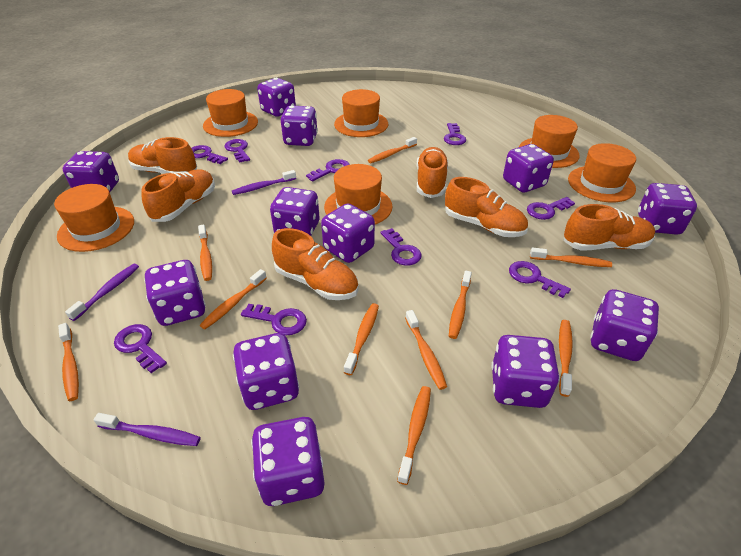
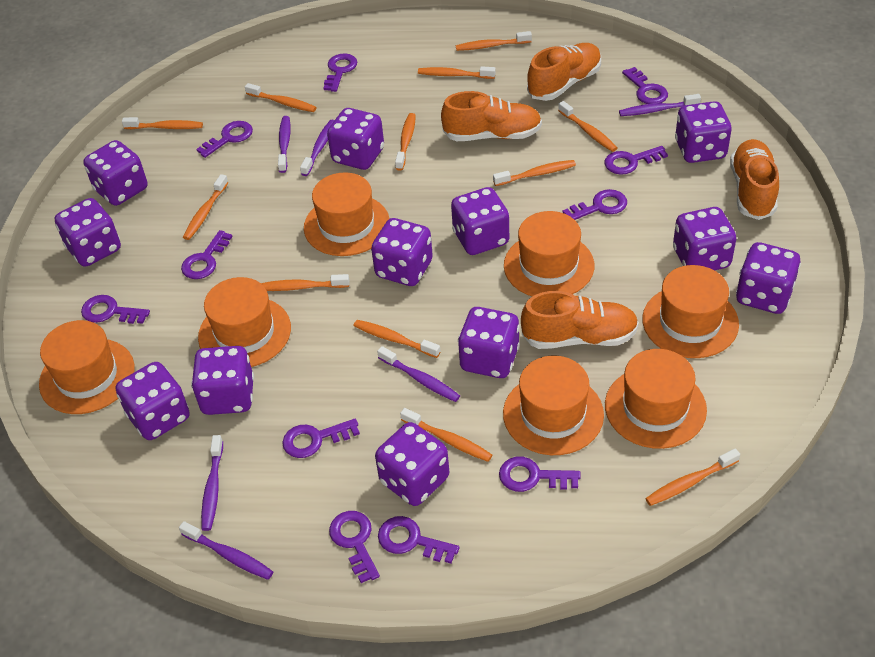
orange hat: [54,184,134,252] [203,89,258,137] [324,164,393,224] [334,89,388,137] [519,115,580,168] [568,143,636,202] = 6 -> [39,320,135,414] [198,277,291,367] [304,172,390,256] [503,356,604,455] [504,211,594,296] [605,349,707,449] [642,265,739,358] = 7
orange shoe: [128,137,197,174] [141,170,215,222] [272,228,359,300] [416,147,448,198] [445,177,528,237] [563,204,655,251] = 6 -> [441,91,542,141] [521,291,639,349] [527,43,601,101] [730,139,779,220] = 4
orange toothbrush: [58,323,79,401] [198,225,212,281] [199,269,267,329] [344,303,379,375] [368,137,417,163] [397,386,431,485] [405,310,447,390] [449,271,472,339] [530,247,612,267] [559,320,573,397] = 10 -> [122,117,203,129] [183,174,228,240] [245,83,317,112] [261,274,350,291] [354,320,441,358] [395,113,416,171] [400,408,492,462] [418,66,496,79] [456,31,532,51] [493,160,576,186] [558,101,617,152] [645,448,740,506] = 12
purple key: [114,324,167,373] [191,145,228,164] [224,139,250,162] [241,304,307,335] [306,159,350,181] [380,228,422,266] [444,123,466,145] [509,261,571,298] [527,197,575,220] = 9 -> [81,295,150,324] [181,230,233,279] [196,121,253,158] [282,419,360,458] [323,53,357,92] [329,511,380,583] [378,516,459,563] [499,457,581,492] [563,189,627,220] [604,146,668,175] [622,67,668,104] = 11
purple toothbrush: [65,264,139,321] [94,413,201,446] [232,170,296,195] = 3 -> [179,521,273,580] [201,435,223,531] [278,116,291,173] [300,120,334,176] [377,346,460,402] [619,94,701,116] = 6

